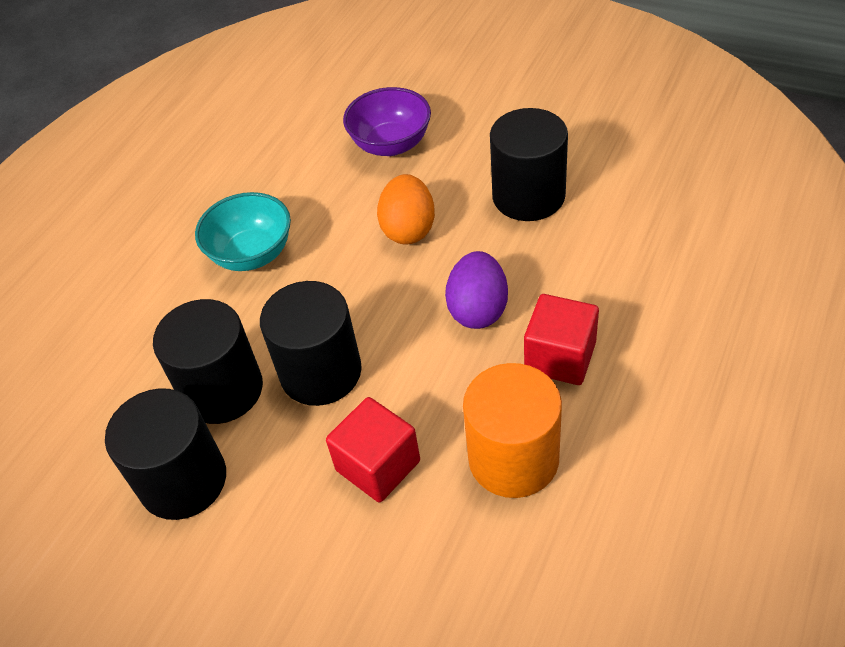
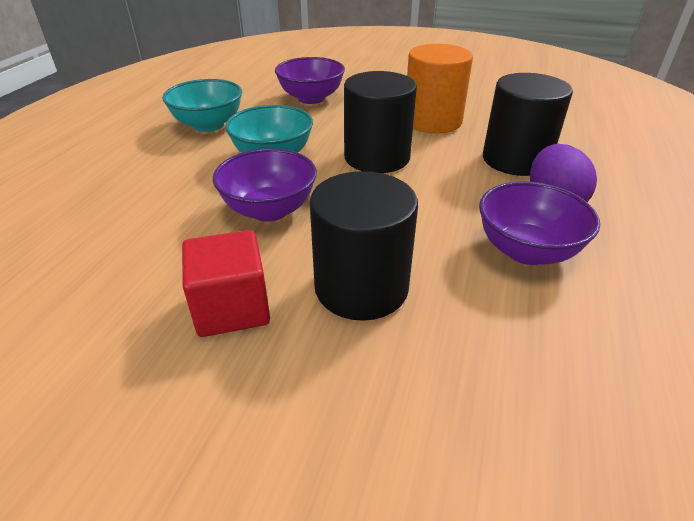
black cylinder: [105,388,226,520] [153,299,263,424] [260,281,362,406] [490,108,568,221] = 4 -> [310,171,418,321] [344,71,417,173] [483,73,573,176] = 3
orange egg: [377,174,435,245] = 1 -> none = 0
purple bowl: [343,87,431,156] = 1 -> [213,148,317,222] [275,57,345,104] [479,181,600,265] = 3
red cube: [326,397,420,502] [524,294,599,385] = 2 -> [182,230,270,337] = 1
turquoise bowl: [195,192,291,271] = 1 -> [162,79,242,132] [225,105,313,153] = 2

